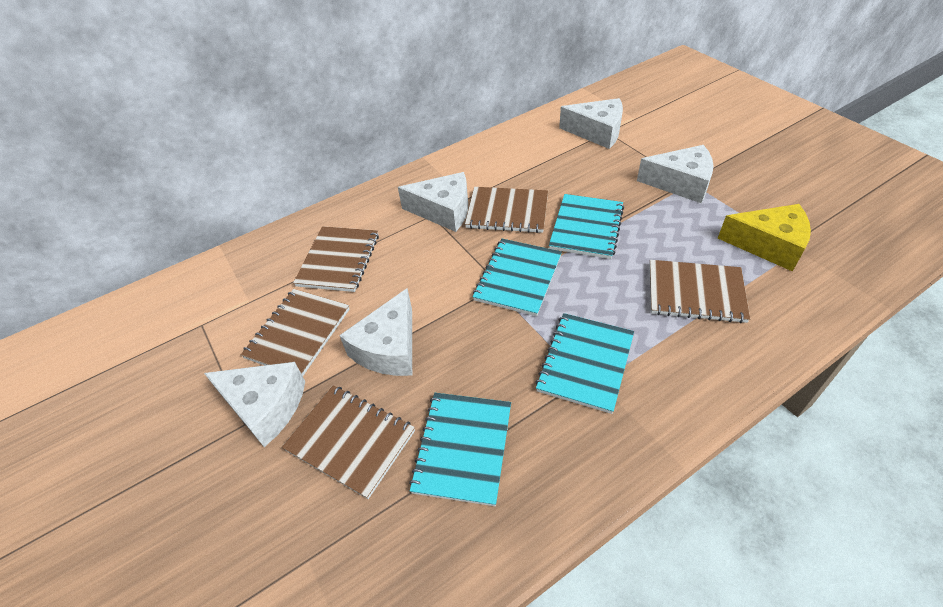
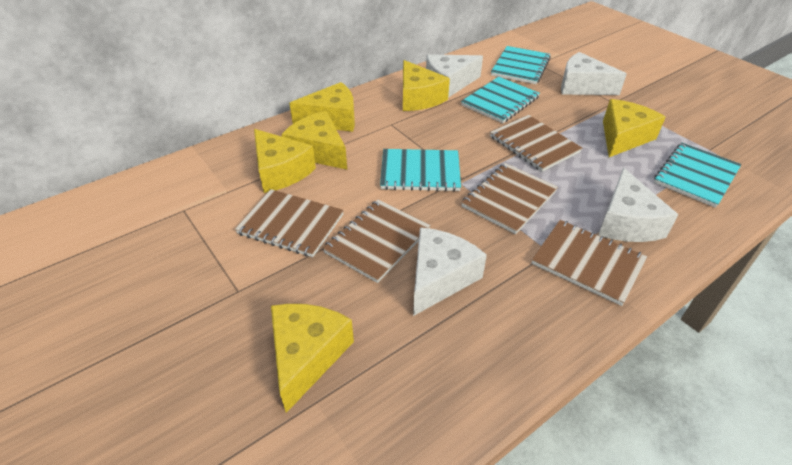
white cheese: [204,362,305,447] [339,288,412,376] [398,172,468,232] [559,98,623,149] [637,145,714,203] = 5 -> [413,227,487,316] [426,54,483,98] [561,52,627,95] [598,168,678,242] = 4
yellow cheese: [718,204,811,272] = 1 -> [254,129,316,193] [271,304,354,413] [281,111,347,170] [289,82,355,132] [403,60,450,111] [603,99,666,157] = 6

